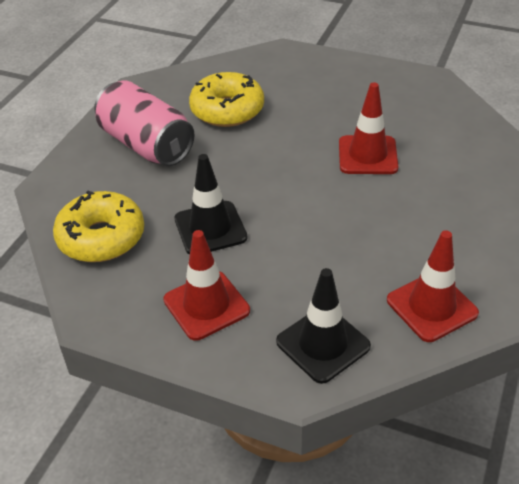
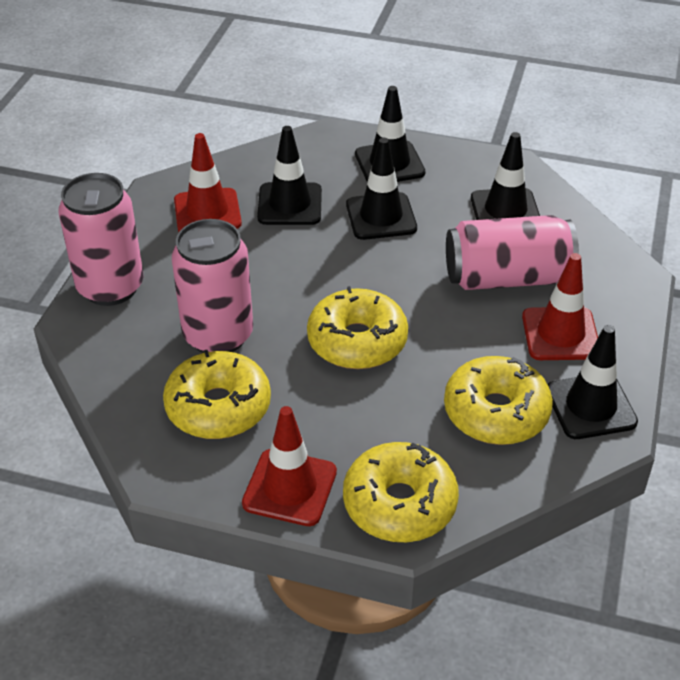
black traffic cone: [174,154,248,255] [276,268,371,384] = 2 -> [257,126,322,225] [346,138,417,240] [355,86,425,182] [471,132,540,220] [547,325,638,439] = 5
pink can: [94,81,194,166] = 1 -> [58,173,143,306] [172,219,253,353] [446,215,579,290] = 3
yellow donut: [53,191,144,262] [189,72,264,127] = 2 -> [163,349,271,439] [307,286,408,369] [343,442,459,542] [444,356,553,445] = 4

